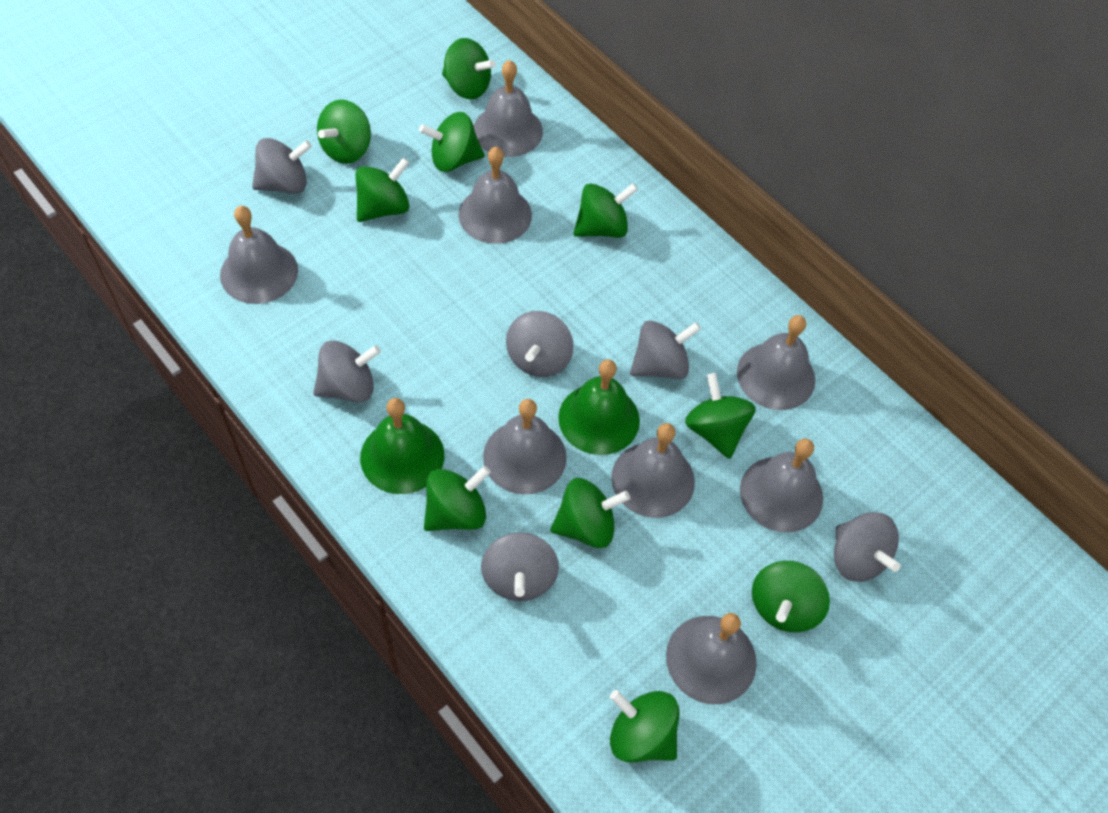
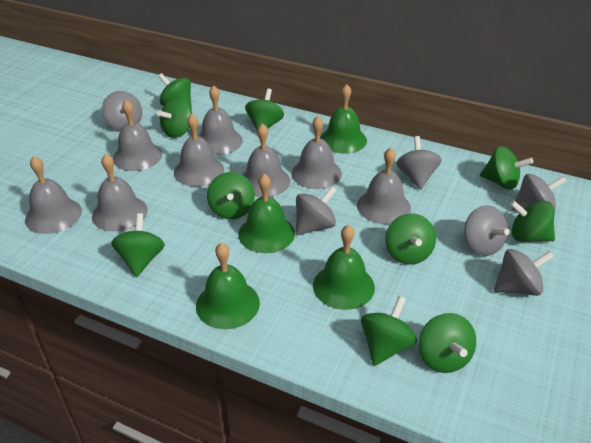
green bell: [360,398,444,494] [558,359,640,455] = 2 -> [196,242,260,329] [238,174,295,253] [313,225,375,310] [320,84,367,154] = 4

